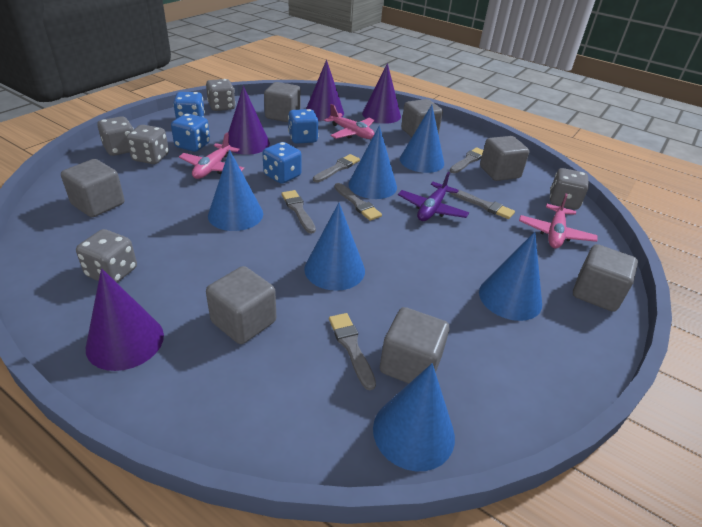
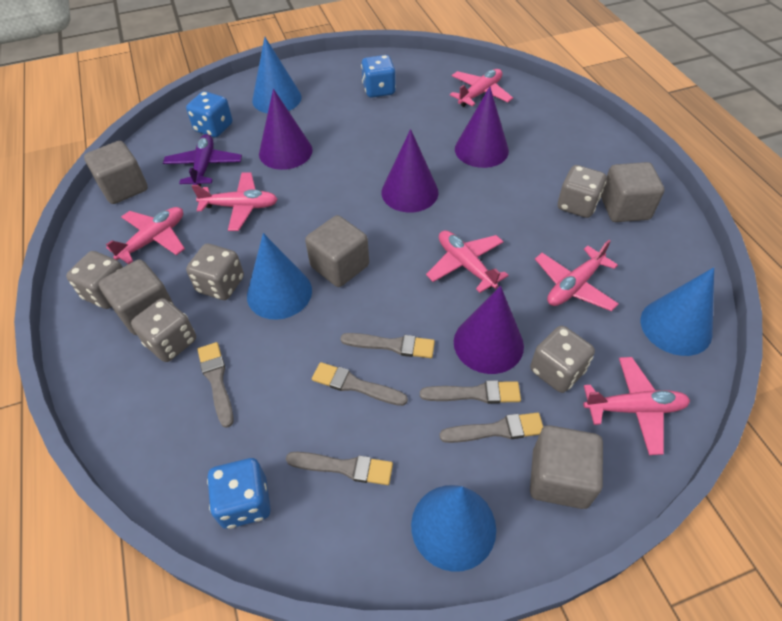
blue cone: [208,150,263,231] [304,203,365,291] [349,125,397,199] [373,363,455,471] [400,105,444,173] [479,232,542,321] = 6 -> [247,233,312,320] [252,37,302,113] [411,485,496,572] [641,267,714,356] = 4
blue dice: [171,114,210,152] [173,92,205,119] [262,142,302,184] [288,109,318,144] = 4 -> [186,91,233,137] [207,458,271,529] [361,55,396,98] = 3
grey cube: [61,159,125,217] [206,266,276,344] [264,82,301,122] [380,307,449,384] [401,99,443,137] [480,136,529,181] [573,244,638,312] = 7 -> [84,141,148,204] [98,259,174,335] [305,215,369,287] [530,425,603,509] [601,162,664,222] = 5
pink plane: [179,132,244,179] [324,104,375,139] [519,193,598,248] = 3 -> [106,207,185,264] [191,172,278,231] [426,230,509,293] [450,69,513,107] [535,240,619,311] [583,357,690,455] = 6

